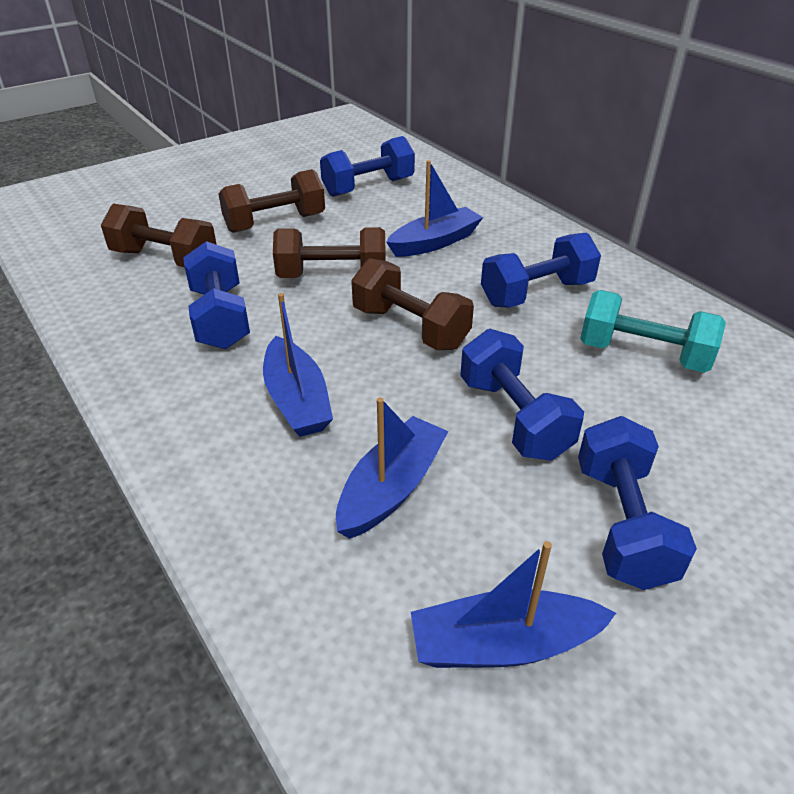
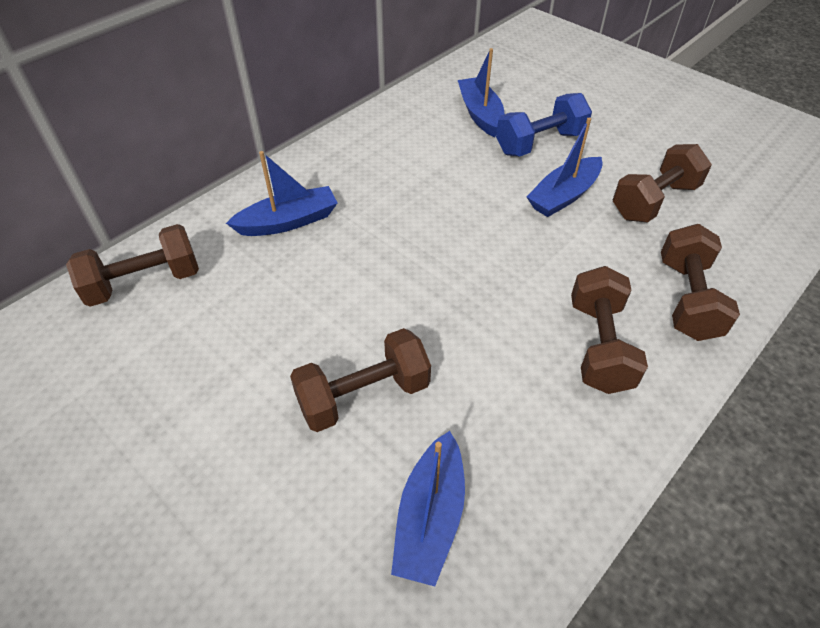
blue dumbbell: [183,241,250,349] [320,136,415,197] [460,329,584,461] [481,232,601,308] [578,416,697,590] = 5 -> [496,93,592,156] = 1
brown dumbbell: [101,204,217,267] [219,169,325,233] [273,227,386,278] [351,258,474,350] = 4 -> [66,224,199,307] [290,328,431,432] [571,266,648,394] [613,144,712,222] [661,224,740,341] = 5
turquoise dumbbell: [580,290,726,373] = 1 -> none = 0

